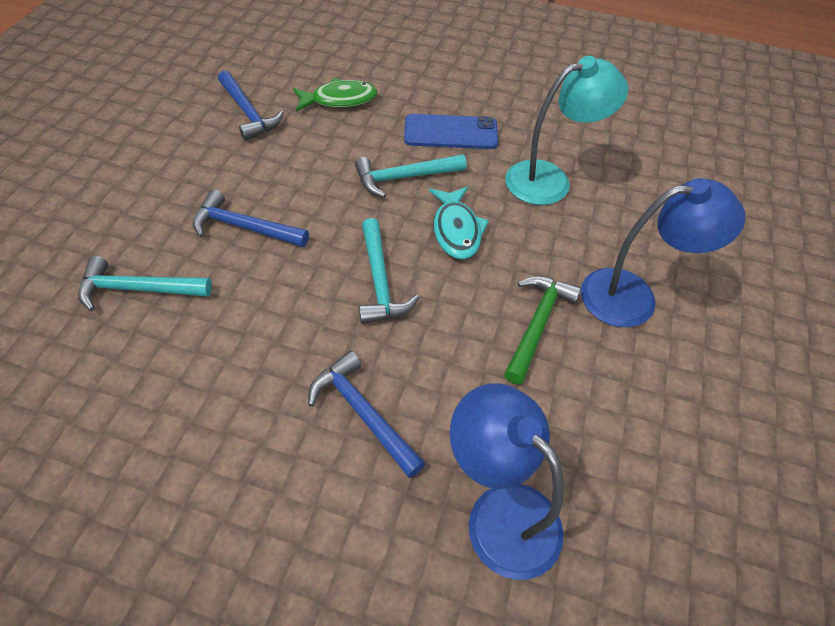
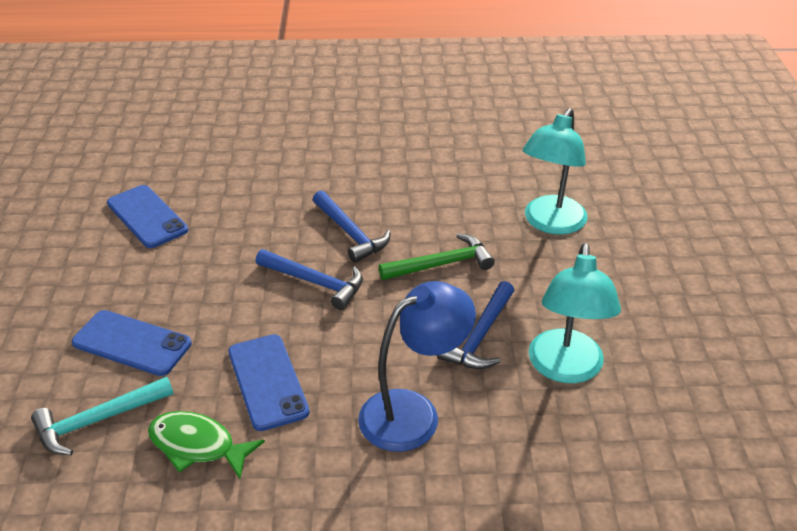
blue lamp: [450,383,564,580] [581,178,745,327] = 2 -> [358,281,476,452] = 1
blue phone: [404,114,498,149] = 1 -> [72,310,192,376] [107,185,188,248] [228,334,310,431] = 3
turquoise fish: [429,186,489,260] = 1 -> none = 0
turquoise hammer: [78,256,212,311] [355,154,466,198] [359,218,419,324] = 3 -> [31,377,173,455] = 1
turquoise lamp: [505,56,628,205] = 1 -> [523,108,588,235] [529,243,621,383] = 2

